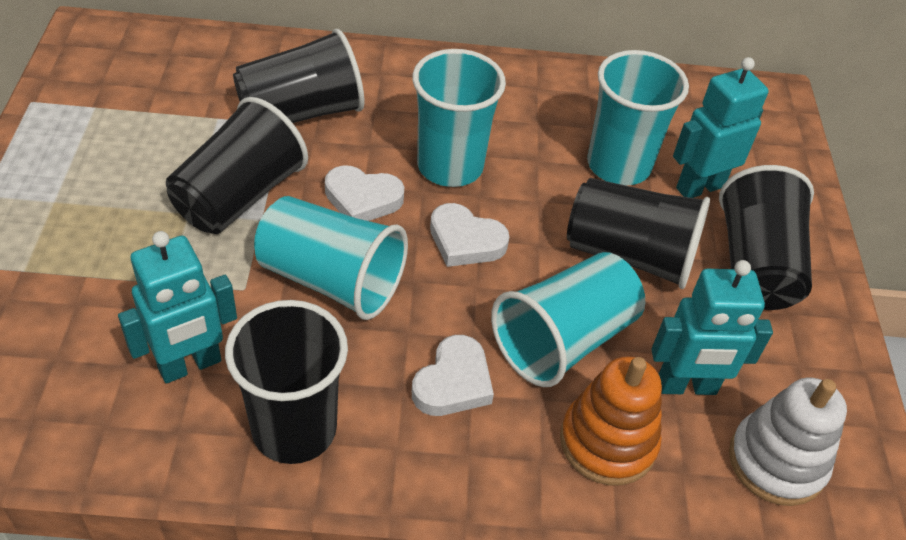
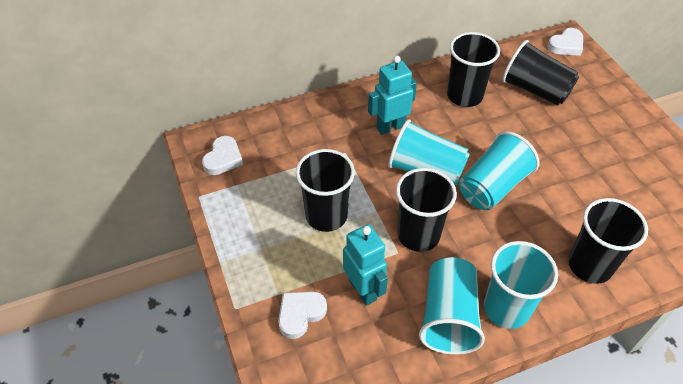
orange stacking toy: [560,356,662,485] = 1 -> none = 0
turquoise robot: [118,231,237,383] [651,260,773,395] [673,57,769,198] = 3 -> [343,224,388,306] [368,56,417,135] = 2
white stacking toy: [729,378,847,506] = 1 -> none = 0

